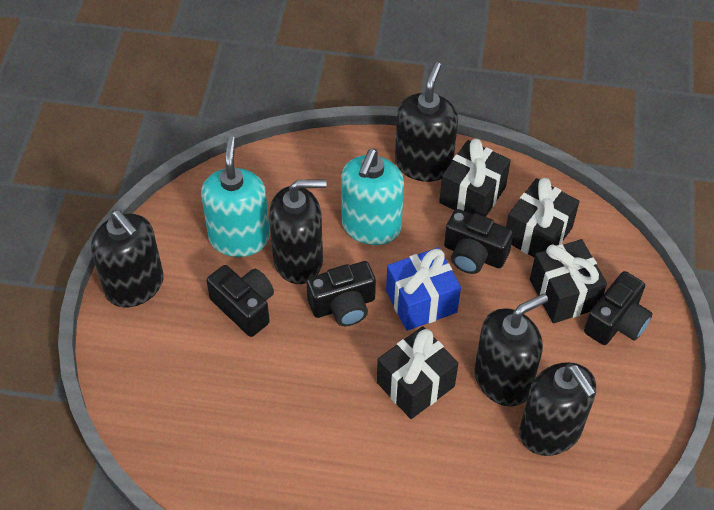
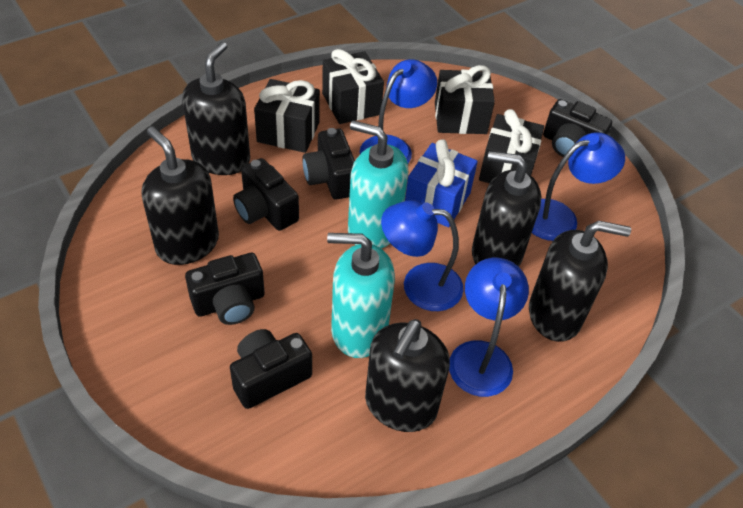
black camera: [206,265,274,337] [307,261,376,326] [444,209,513,274] [584,271,652,345] = 4 -> [185,253,265,325] [230,329,312,409] [233,158,299,231] [302,128,355,200] [543,99,612,157] = 5
blue lamp: none = 0 -> [360,59,437,163] [381,200,464,311] [449,258,529,397] [532,132,625,241] = 4

